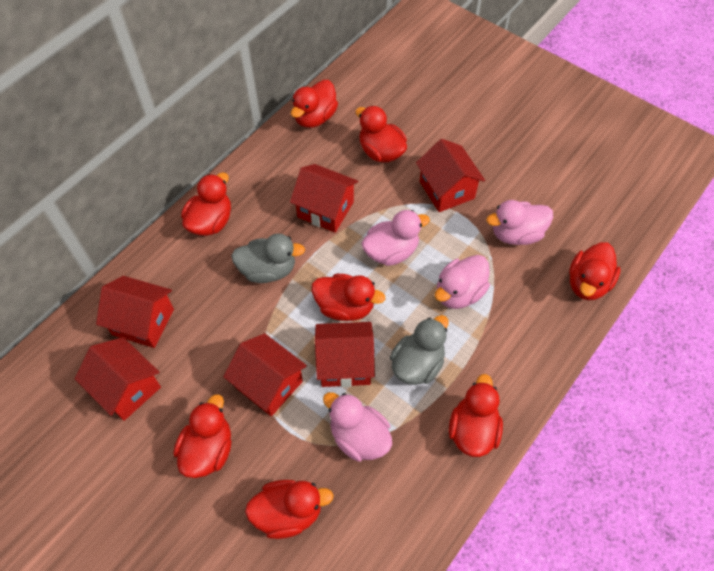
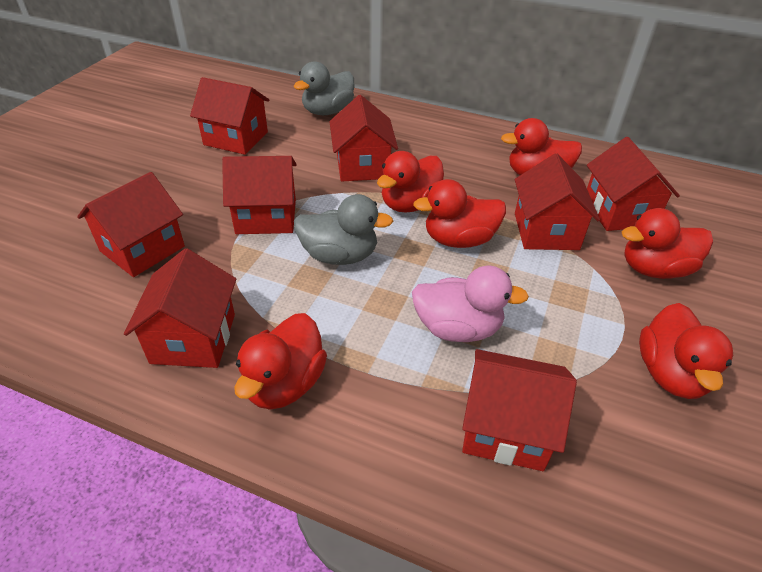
pink duck: [323,392,392,462] [362,210,430,266] [435,255,490,309] [486,200,553,245] = 4 -> [412,266,529,342] = 1
red duck: [174,394,232,478] [181,172,231,236] [245,480,334,539] [291,80,338,128] [312,274,385,321] [355,105,407,163] [449,374,503,457] [569,242,621,300] = 8 -> [234,313,327,409] [377,151,444,212] [413,179,506,248] [501,118,582,175] [622,208,713,279] [639,303,733,399] = 6
red house: [75,337,161,421] [96,276,174,348] [223,333,307,416] [290,164,358,233] [315,322,375,387] [416,139,485,212] = 6 -> [77,172,185,277] [124,248,236,368] [190,77,269,155] [222,156,297,234] [329,95,398,182] [462,349,577,471] [515,153,600,250] [587,137,680,231] = 8

